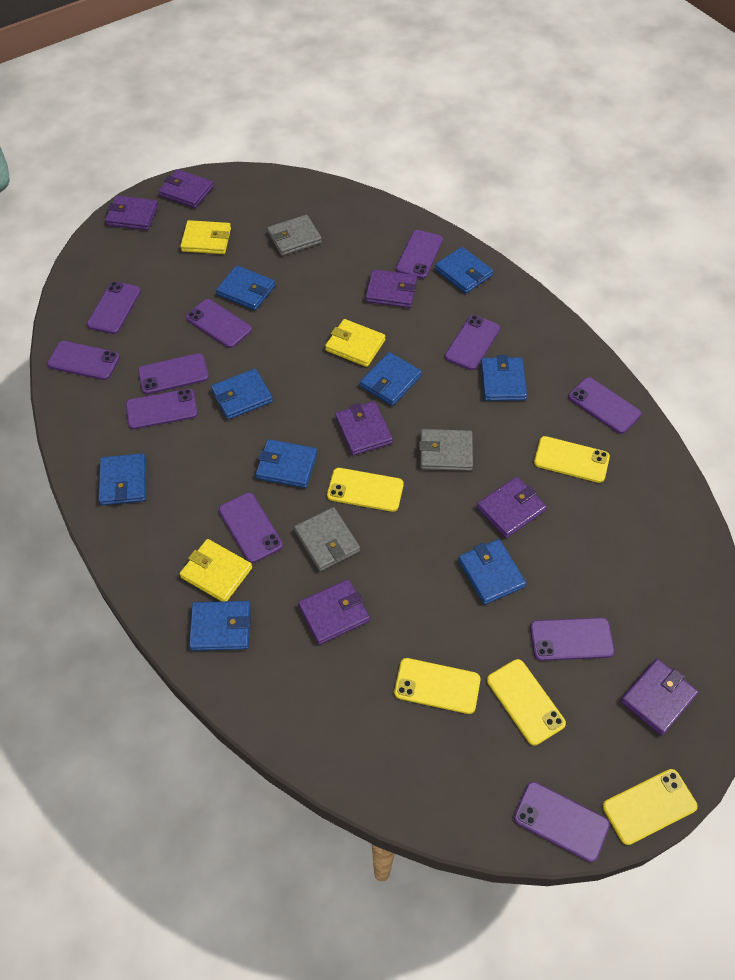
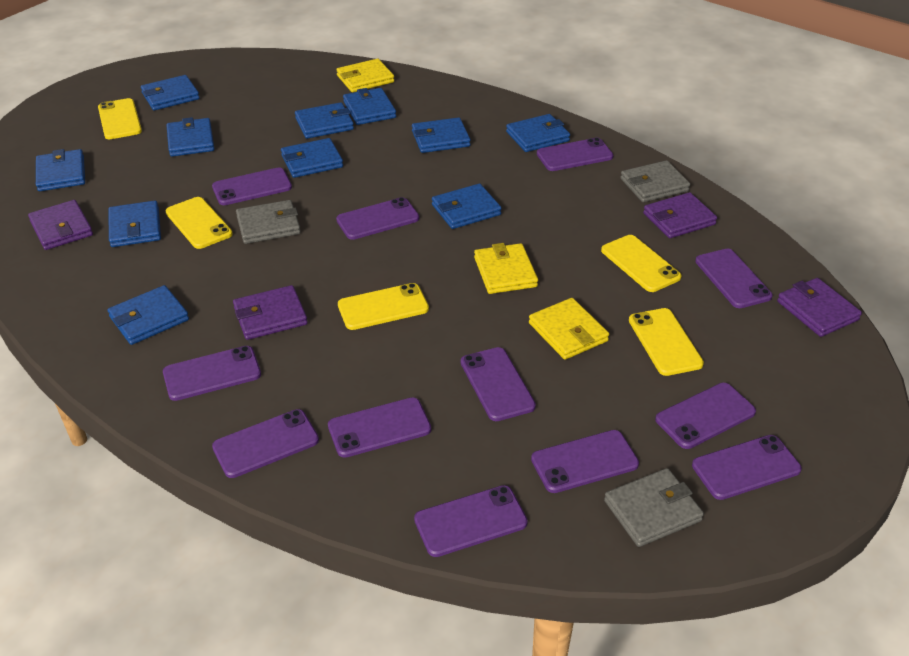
blue wallet: [99,453,146,505] [189,601,251,651] [211,369,273,420] [216,265,275,310] [256,439,317,488] [360,352,422,406] [435,247,493,294] [458,539,526,605] [481,355,527,401] = 9 -> [36,149,85,191] [108,201,161,247] [108,285,189,345] [141,75,200,110] [166,117,214,157] [281,138,343,178] [295,102,354,139] [343,88,396,125] [412,117,471,153] [432,184,502,229] [506,114,570,152] = 11
purple phone: [47,341,120,380] [87,281,141,334] [126,389,198,429] [138,353,209,394] [186,299,252,348] [219,493,283,563] [396,230,443,279] [445,315,500,370] [514,782,610,862] [530,618,615,661] [568,377,641,434] = 11 -> [163,346,261,401] [212,167,292,205] [212,409,319,478] [328,397,431,458] [336,197,419,240] [414,485,528,557] [461,347,536,421] [531,430,639,493] [537,137,613,171] [655,383,756,449] [692,435,802,500] [695,249,773,308] = 12
purple wallet: [105,195,158,230] [159,169,214,208] [298,579,370,645] [335,401,393,456] [366,269,417,308] [477,477,547,538] [621,659,698,736] = 7 -> [28,200,93,250] [233,285,308,340] [643,192,717,238] [777,278,862,337] = 4

